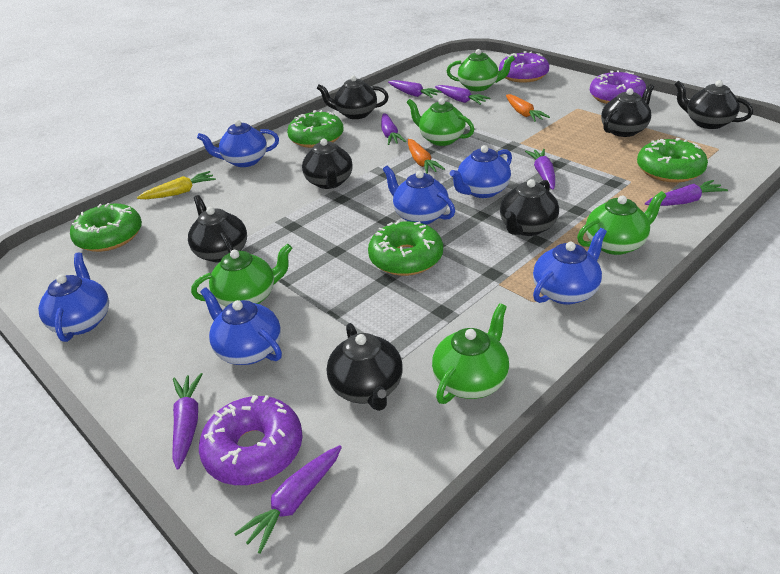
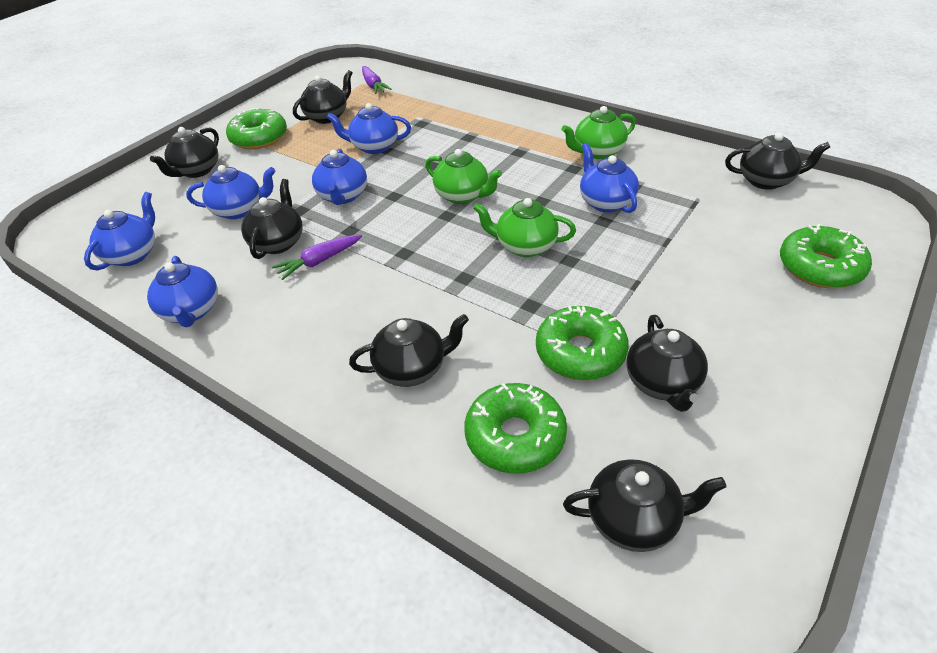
green teapot: [191,244,292,307] [407,98,474,146] [432,303,509,404] [447,49,515,91] [577,191,666,255] = 5 -> [426,149,502,204] [473,198,576,257] [561,106,636,159] = 3
orange carrot: [408,139,445,174] [506,94,550,122] = 2 -> none = 0
purple carrot: [172,373,202,470] [234,445,342,554] [381,113,406,145] [388,80,442,98] [435,85,490,105] [525,149,555,190] [645,180,728,206] = 7 -> [272,235,362,280] [362,66,392,94] = 2
purple donut: [199,395,303,485] [499,51,549,83] [590,70,646,104] = 3 -> none = 0
yellow carrot: [137,171,216,199] = 1 -> none = 0

